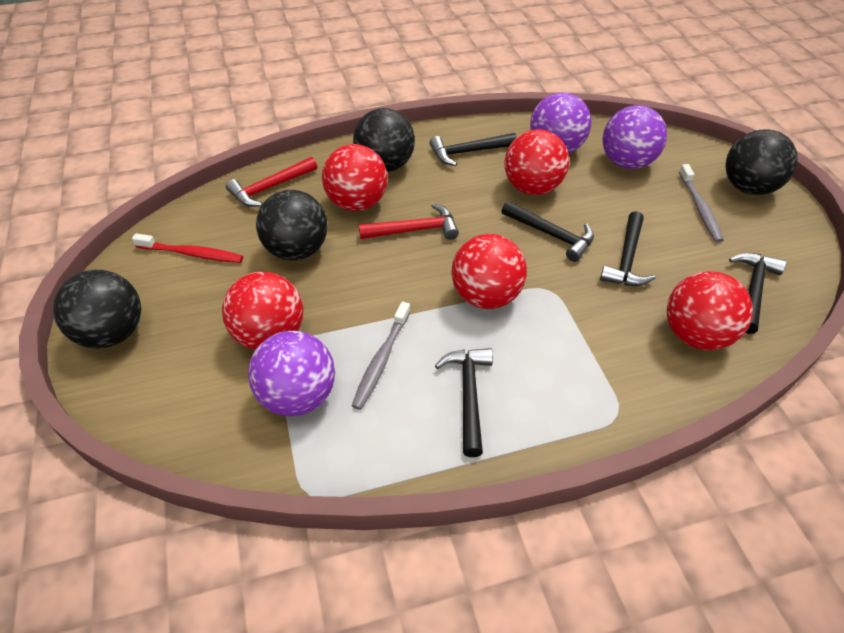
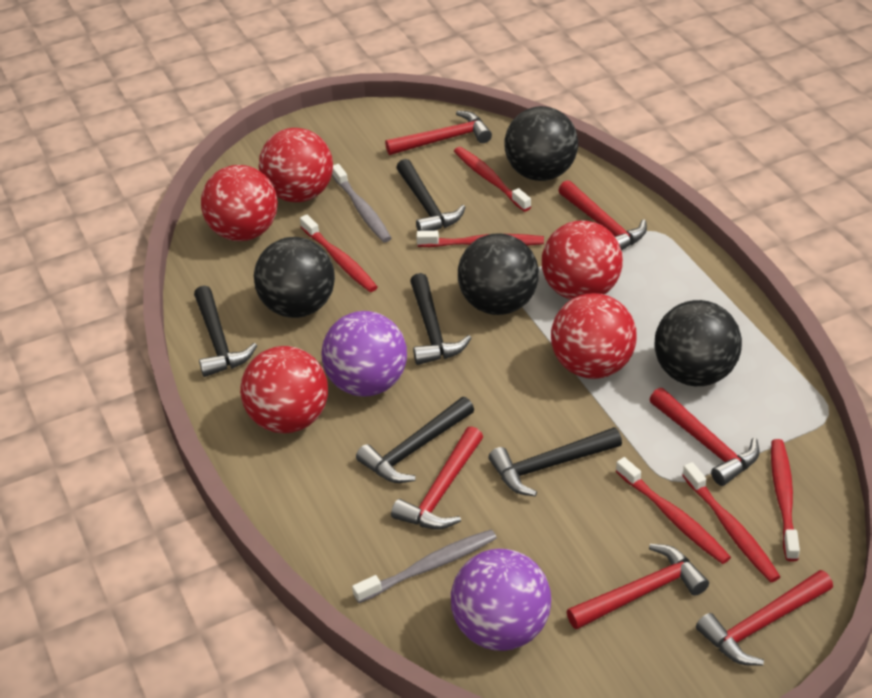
purple ball: [248,331,335,416] [530,92,591,154] [603,105,667,169] = 3 -> [321,311,407,397] [451,549,551,651] = 2
red hammer: [226,157,317,207] [359,203,459,240] = 2 -> [385,111,492,155] [391,426,483,530] [558,180,647,251] [566,544,709,630] [649,388,760,486] [696,570,833,666] = 6
red toothbrush: [132,233,243,263] = 1 -> [300,215,377,292] [416,231,544,247] [454,147,531,212] [616,457,731,564] [682,462,781,582] [771,439,800,562] = 6

